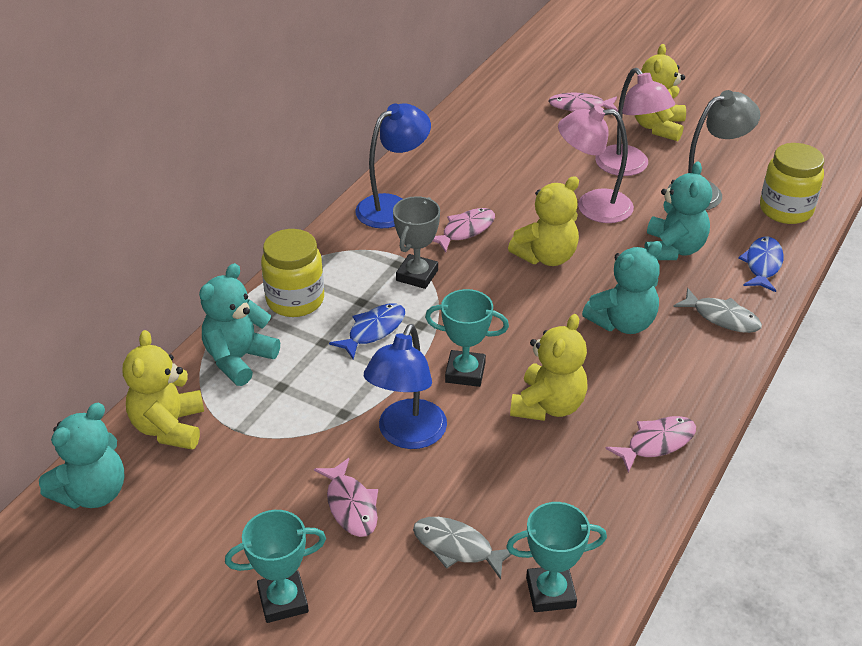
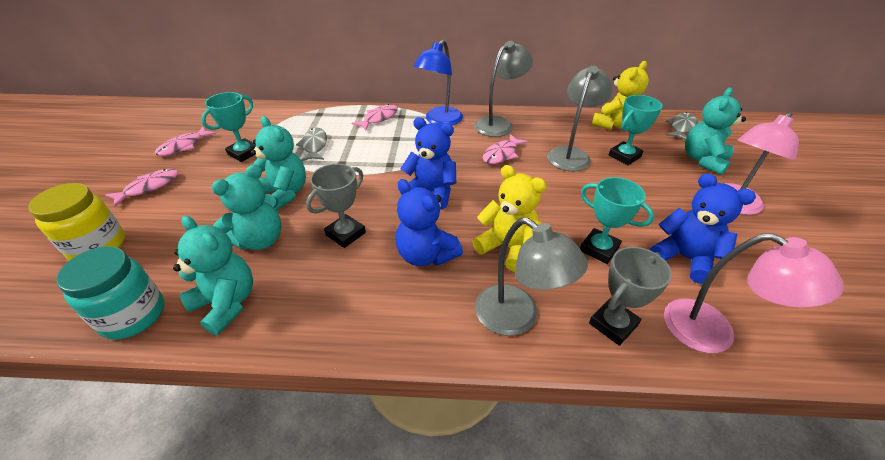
blue fish: [329,303,405,360] [738,237,783,292] = 2 -> none = 0
blue lamp: [355,103,431,228] [364,324,447,449] = 2 -> [414,40,463,125] = 1
blue teddy bear: none = 0 -> [395,179,463,266] [400,117,456,209] [650,173,756,284] = 3
grey lamp: [667,90,760,210] = 1 -> [474,41,533,137] [475,217,588,336] [547,66,612,171] = 3
grey trophy: [393,196,440,289] = 1 -> [306,164,366,248] [589,247,672,346] = 2
turquoise jar: none = 0 -> [56,246,164,339] = 1
yellow jar: [261,229,324,317] [760,143,824,224] = 2 -> [29,183,125,260] = 1
yellow teddy bear: [123,330,204,449] [508,176,579,266] [510,314,588,421] [635,44,686,141] = 4 -> [472,165,547,272] [591,61,649,130] = 2

